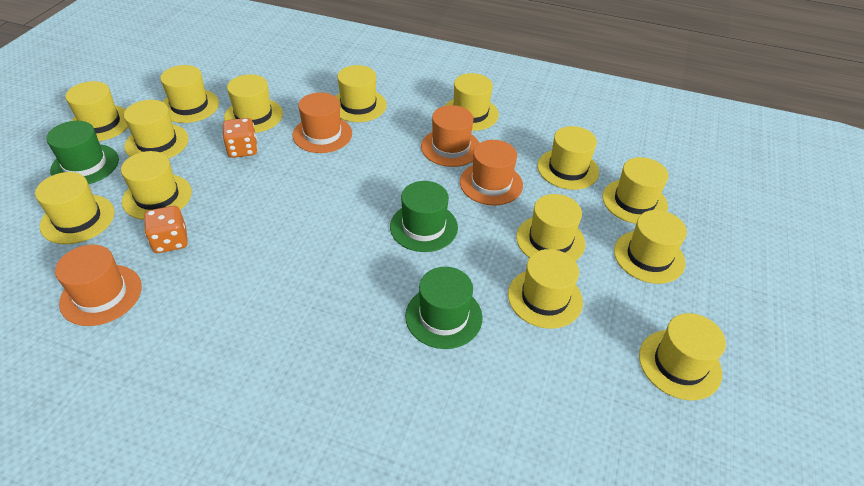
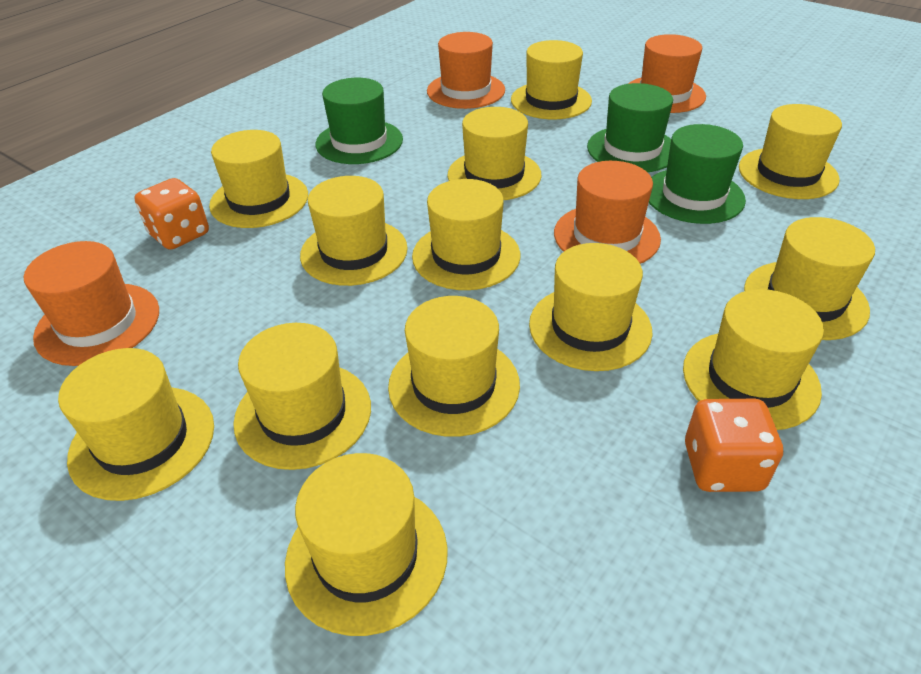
yellow hat: [35,172,115,244] [65,81,128,141] [121,151,192,220] [124,100,189,159] [160,65,219,123] [224,74,283,133] [335,65,387,122] [445,73,499,131] [508,249,583,329] [516,194,585,261] [537,126,599,190] [602,157,669,224] [614,210,687,284] [639,313,726,400] = 14 -> [58,348,214,501] [209,130,308,228] [233,323,371,470] [285,453,448,636] [300,176,408,286] [388,296,520,437] [412,179,520,290] [447,107,542,200] [511,40,592,119] [529,243,653,371] [683,289,824,430] [739,104,842,199] [744,217,875,340] = 13

